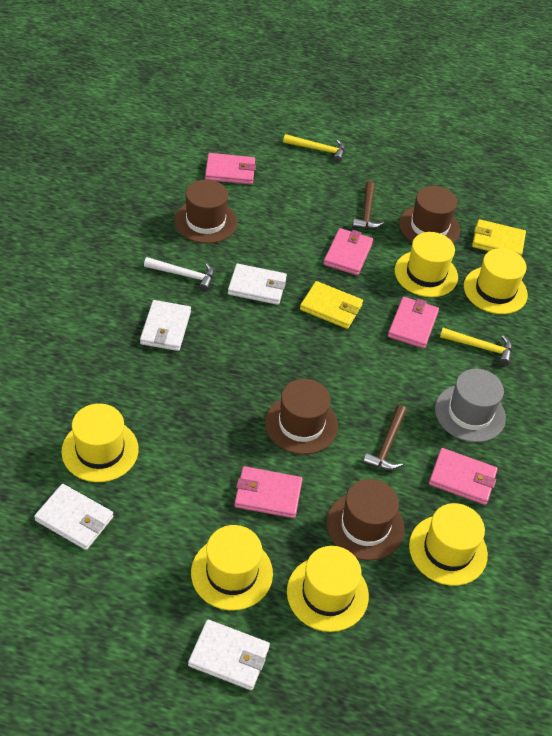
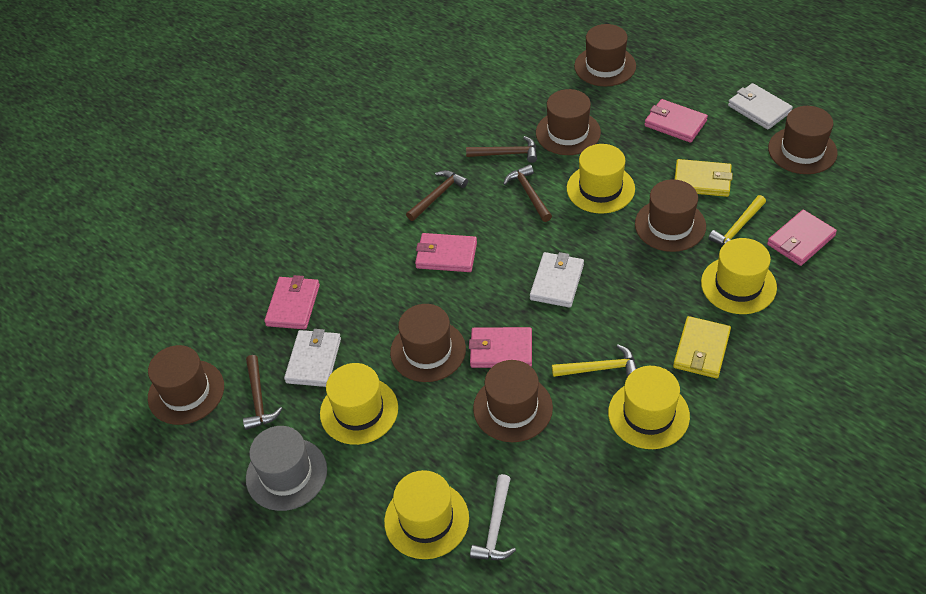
brown hammer: [352,181,384,229] [363,405,407,470] = 2 -> [243,355,283,430] [406,170,468,221] [466,136,537,163] [503,164,552,222] = 4
brown hat: [174,180,237,244] [265,379,338,455] [327,479,404,561] [399,186,460,243] = 4 -> [148,345,224,425] [390,304,466,382] [473,360,553,442] [536,89,601,155] [574,24,636,86] [635,179,706,252] [768,106,838,174] = 7
white wallet: [34,484,113,550] [140,300,191,351] [188,620,270,690] [228,264,287,305] = 4 -> [284,329,341,387] [530,252,584,308] [728,83,793,130] = 3
yellow hat: [61,404,139,482] [191,525,273,610] [287,546,369,632] [395,232,458,297] [409,503,488,586] [464,248,528,314] = 6 -> [320,363,398,445] [384,470,469,559] [567,144,635,214] [608,366,690,449] [701,238,777,314] = 5

